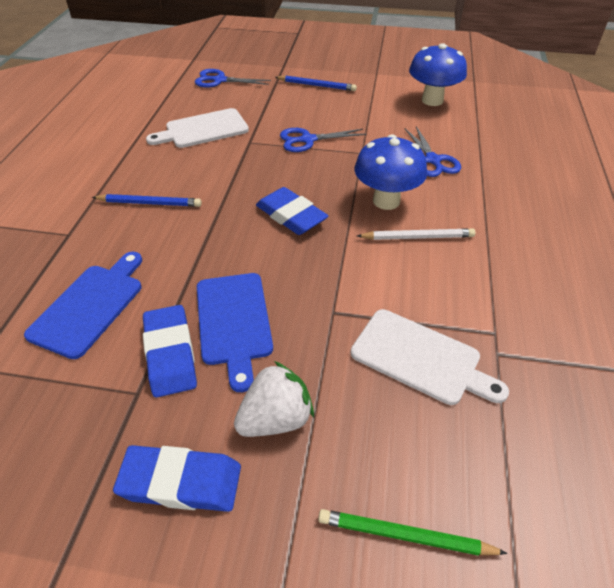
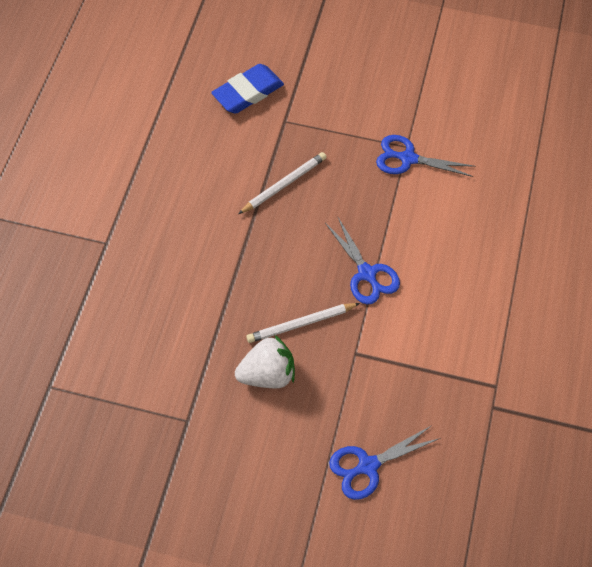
blue cutting board: [24,252,142,359] [197,273,273,392] = 2 -> none = 0
blue eraser: [113,445,241,512] [143,305,197,397] [256,187,329,235] = 3 -> [211,64,284,114] = 1
blue mushroom: [355,134,427,210] [409,43,467,106] = 2 -> none = 0
blue pencil: [92,194,202,207] [275,75,357,91] = 2 -> none = 0
green pencil: [318,509,508,556] = 1 -> none = 0
white cutting board: [146,108,249,148] [351,309,509,405] = 2 -> none = 0
white pencil: [357,228,476,240] = 1 -> [238,152,327,214] [246,303,360,343] = 2

